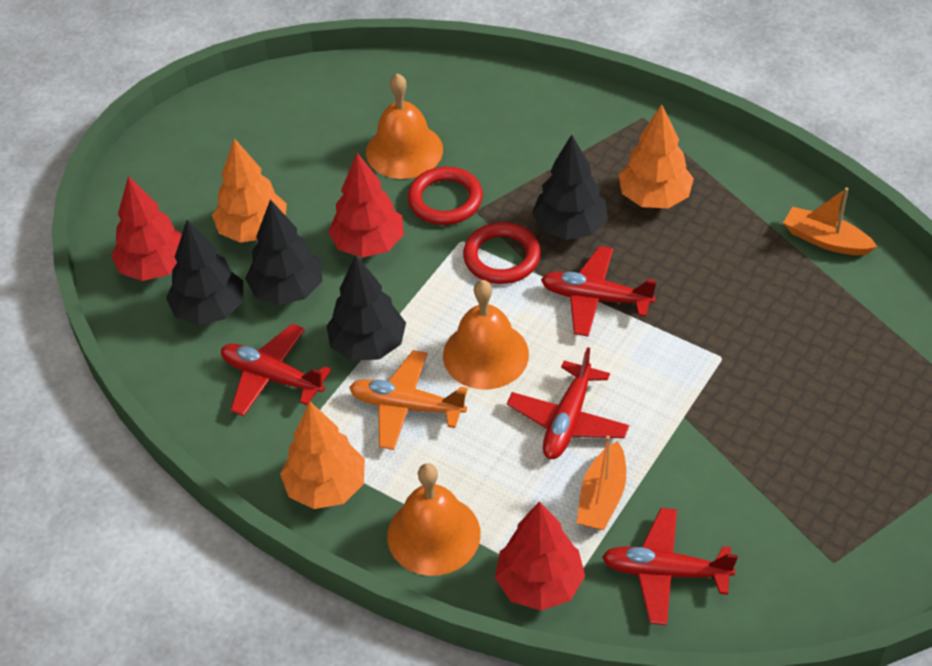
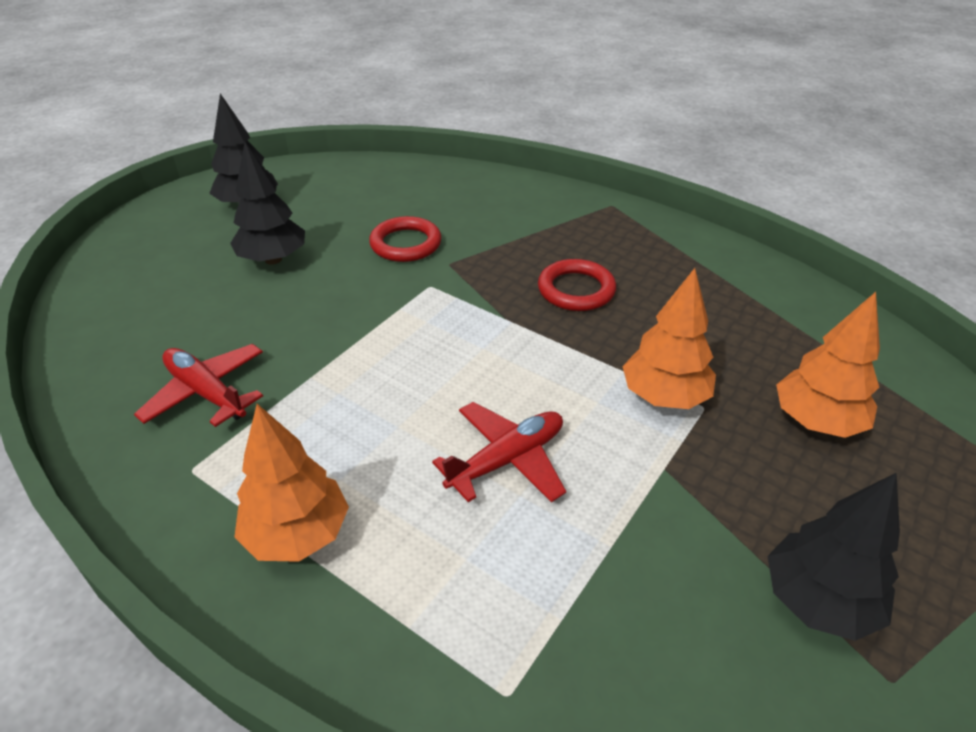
black tree: [166,220,243,325] [245,199,322,305] [326,256,406,361] [532,135,608,240] = 4 -> [209,94,278,202] [230,142,305,265] [768,473,900,641] = 3
orange bell: [366,73,443,179] [387,463,481,576] [443,280,529,389] = 3 -> none = 0
orange boat: [577,436,626,530] [783,187,877,255] = 2 -> none = 0
orange plane: [349,350,468,450] = 1 -> none = 0
red plane: [221,324,331,416] [507,347,629,459] [541,246,657,336] [602,508,738,625] = 4 -> [134,344,263,427] [432,402,566,502] = 2
red tree: [111,176,182,281] [328,153,404,258] [495,501,585,611] = 3 -> none = 0

